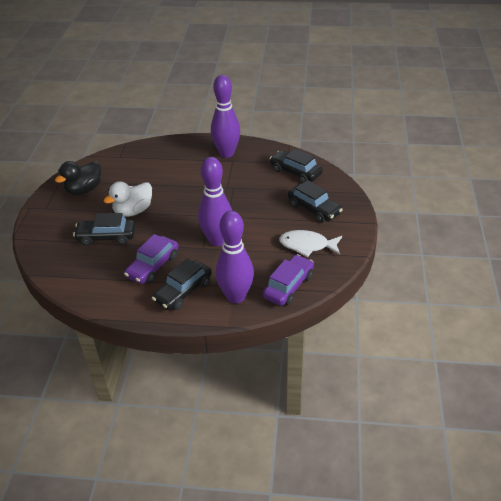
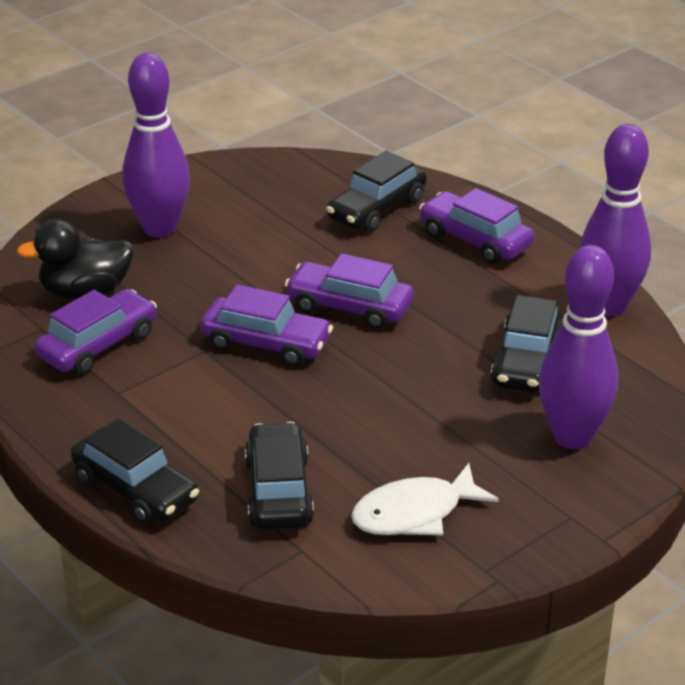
purple car: [124,234,179,284] [263,254,314,306] = 2 -> [35,289,157,375] [201,284,333,366] [285,253,414,329] [419,188,534,264] = 4
white duck: [103,181,152,217] = 1 -> none = 0

